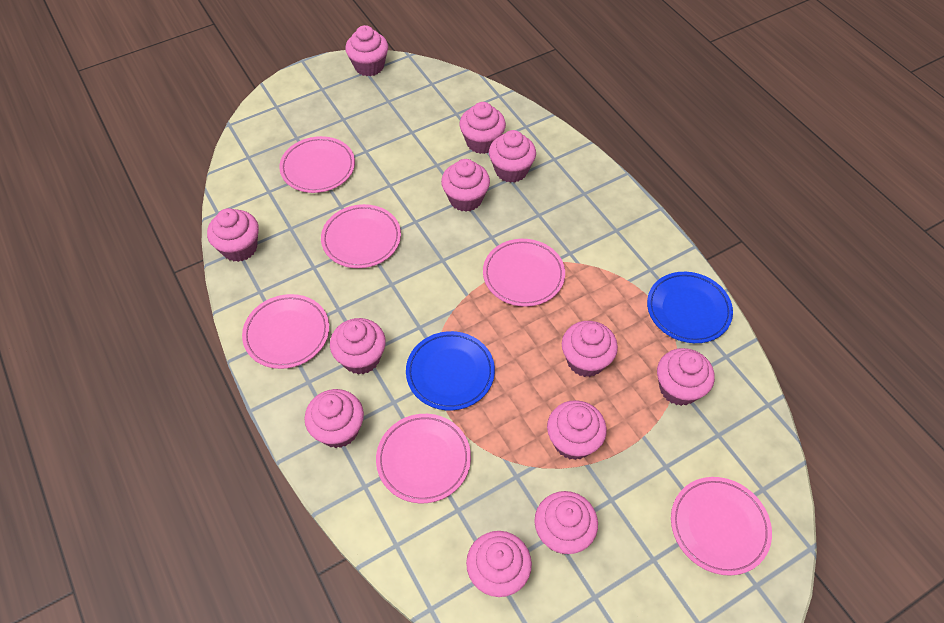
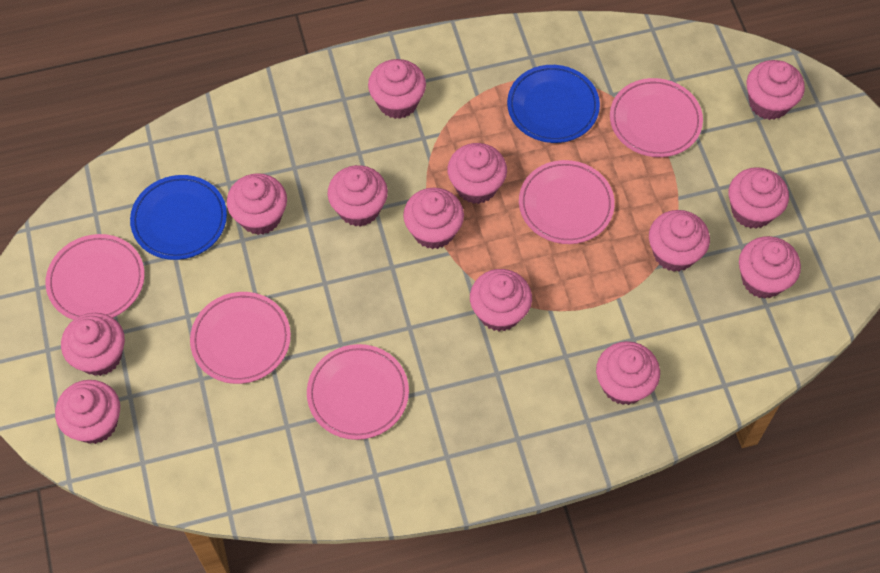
pink cupcake: [207,208,259,262] [305,389,364,448] [330,318,386,374] [345,25,388,76] [441,159,490,212] [460,102,506,154] [466,531,532,597] [489,130,536,183] [534,491,598,554] [547,400,607,460] [562,321,618,377] [657,348,715,406] = 12 -> [55,380,120,444] [61,313,125,376] [227,173,287,235] [327,165,388,227] [368,59,426,119] [403,188,464,249] [447,143,507,204] [470,269,532,332] [596,341,660,405] [649,210,710,272] [729,167,789,229] [739,236,801,299] [747,60,805,120] = 13
pink plate: [242,294,329,369] [279,136,355,193] [321,204,401,268] [376,414,471,504] [483,239,565,307] [671,477,772,576] = 6 -> [46,234,145,320] [190,292,291,384] [307,344,409,440] [519,160,615,244] [610,78,703,157] = 5

